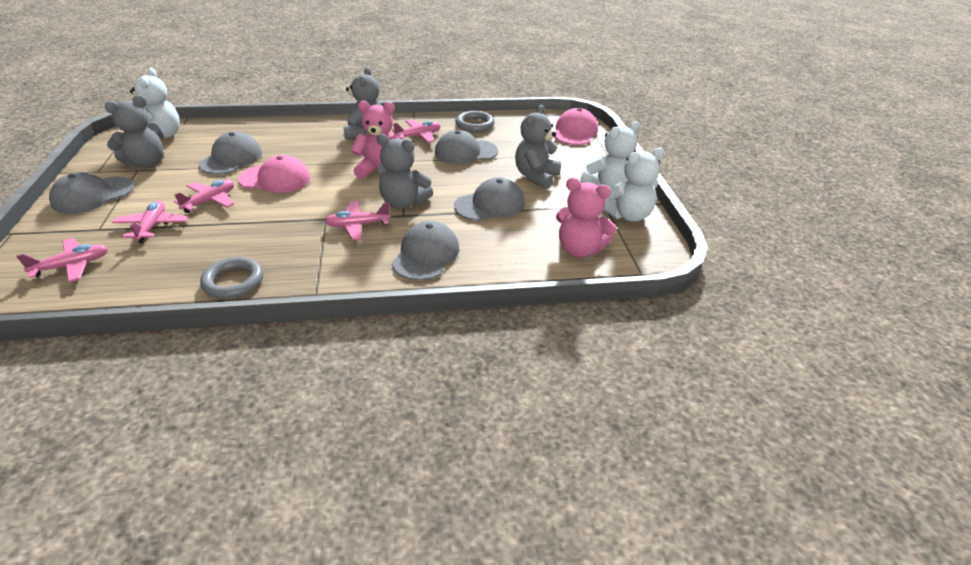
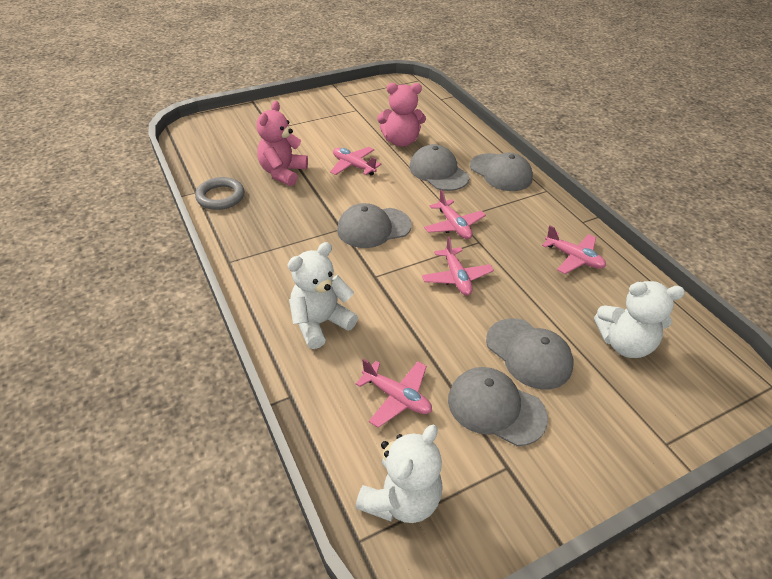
grey ring: [200,257,263,299] [455,111,495,132] = 2 -> [195,177,244,210] = 1
grey teddy bear: [104,95,164,167] [343,67,381,139] [377,134,433,209] [515,105,562,189] = 4 -> none = 0
pink cap: [238,155,310,193] [553,108,598,145] = 2 -> none = 0

